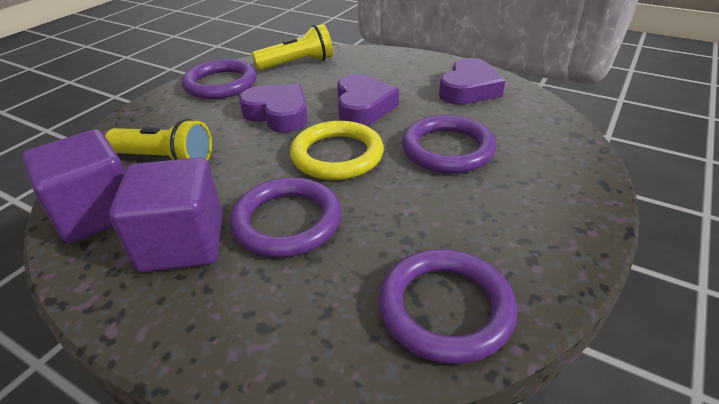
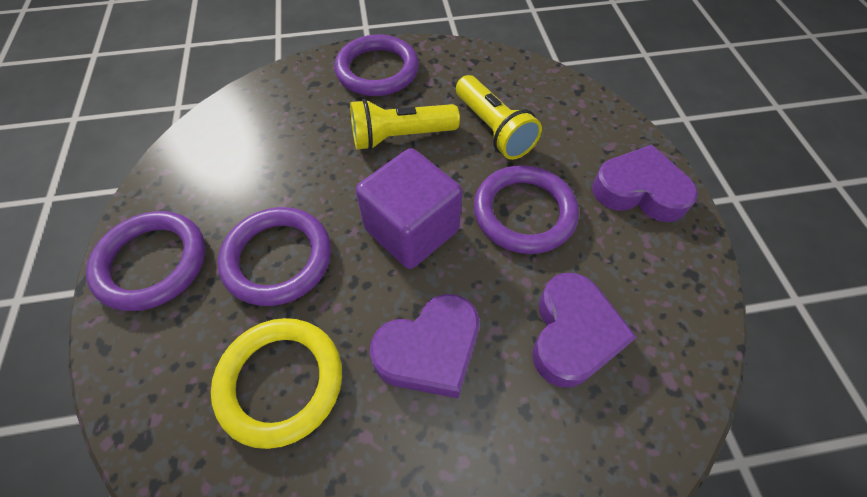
purple cube: [22,129,125,243] [109,157,223,272] = 2 -> [356,148,463,269] = 1

